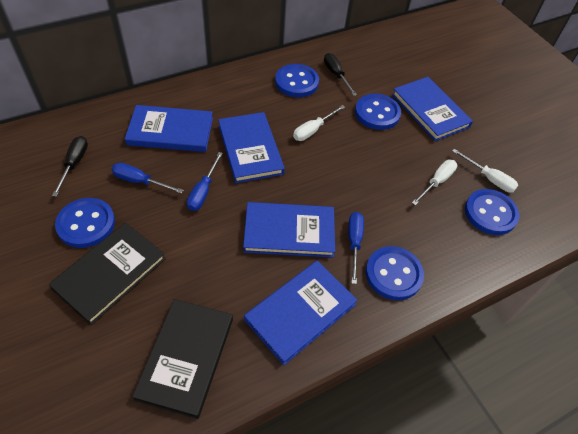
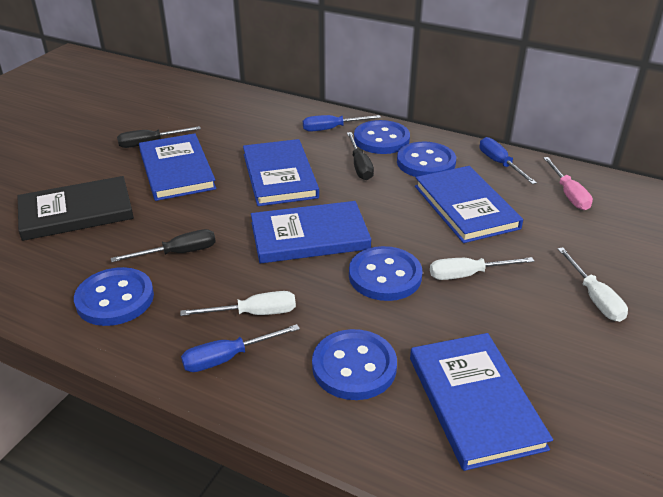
black book: [49,223,166,325] [132,299,233,419] = 2 -> [18,176,134,241] = 1
black screwdriver: [52,136,88,197] [324,53,357,96] = 2 -> [111,229,216,262] [117,126,201,148] [347,132,374,180] = 3
pink screwdriver: none = 0 -> [543,157,593,210] = 1

